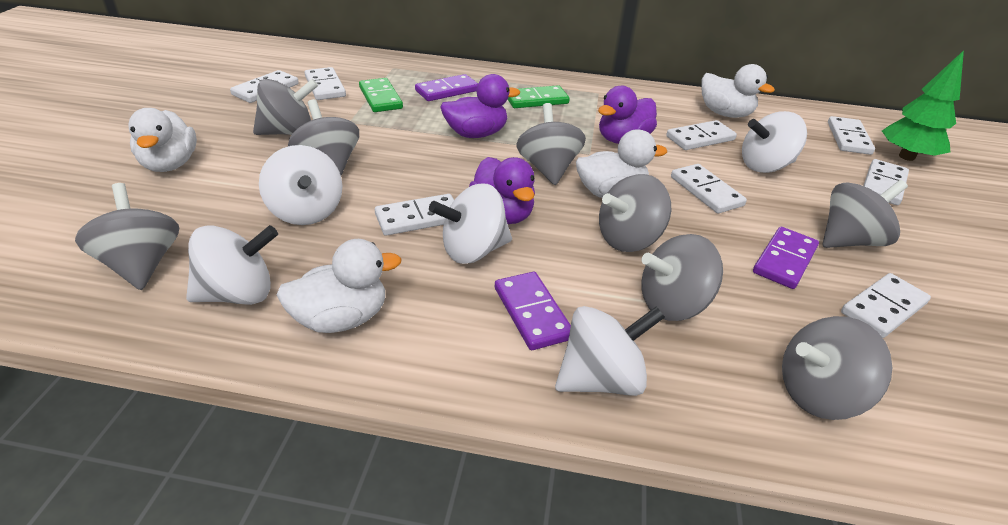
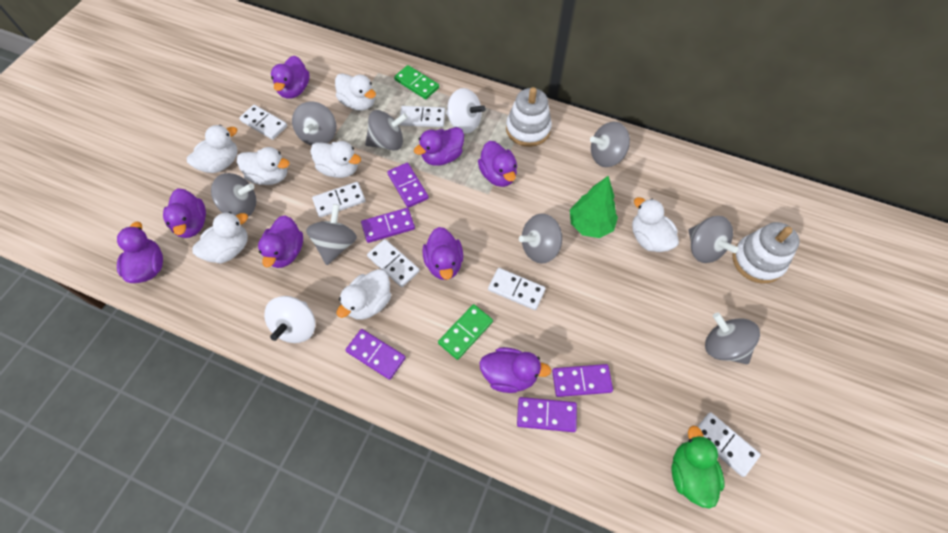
green duck: none = 0 -> [672,425,725,509] = 1
purple domino: [415,74,478,101] [495,272,571,350] [753,227,819,289] = 3 -> [345,329,406,380] [361,208,415,243] [387,163,429,208] [517,397,577,432] [552,364,613,397] = 5
purple duck: [441,74,520,138] [469,157,535,224] [598,86,657,144] = 3 -> [117,222,163,283] [163,188,206,238] [258,215,303,268] [271,56,309,99] [414,127,464,166] [422,227,463,280] [478,141,517,187] [479,347,551,393] = 8
white domino: [230,70,299,103] [305,67,346,100] [375,194,454,236] [666,120,737,150] [671,164,747,213] [828,116,875,155] [841,273,931,338] [863,159,909,205] = 8 -> [239,105,287,140] [312,182,365,217] [367,239,420,287] [400,106,445,127] [488,268,546,310] [698,412,761,477] = 6
white duck: [128,108,197,172] [276,239,402,333] [576,129,667,198] [701,64,775,118] = 4 -> [187,125,238,173] [192,212,248,264] [237,147,290,185] [310,141,361,178] [335,73,376,111] [337,269,391,320] [632,197,679,252] = 7
white spinning top: [186,225,278,305] [259,145,343,225] [429,184,512,264] [555,306,665,396] [742,111,807,173] = 5 -> [264,296,316,343] [446,88,486,134] = 2
white stacking toy: none = 0 -> [506,87,552,147] [733,222,800,284] = 2

